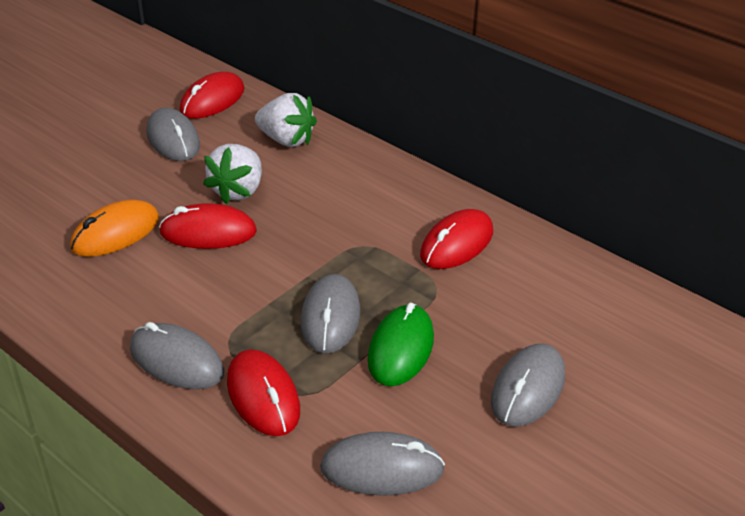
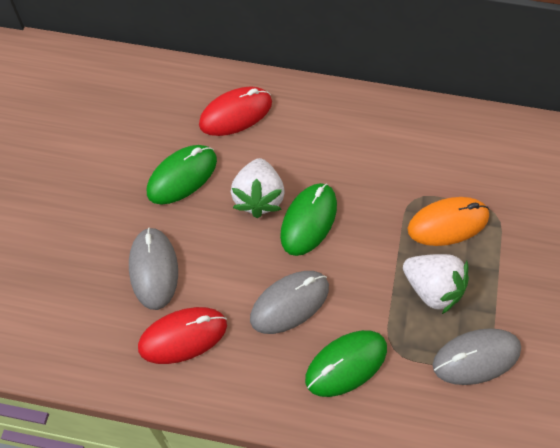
green mouse: [368,303,434,386] = 1 -> [147,145,217,205] [280,183,337,256] [305,330,387,397] = 3
grey mouse: [130,322,224,389] [146,108,200,161] [301,274,360,354] [320,432,445,496] [491,344,565,427] = 5 -> [129,228,178,310] [250,271,329,334] [433,328,521,385] = 3
red mouse: [159,203,257,249] [180,72,245,119] [227,349,300,436] [420,209,493,269] = 4 -> [138,307,227,364] [199,86,272,136] = 2

